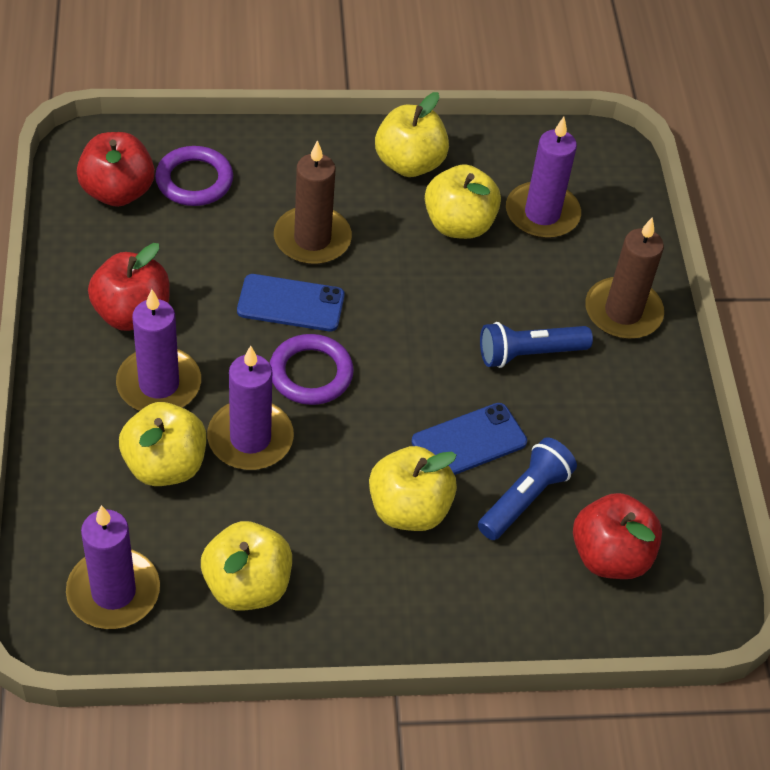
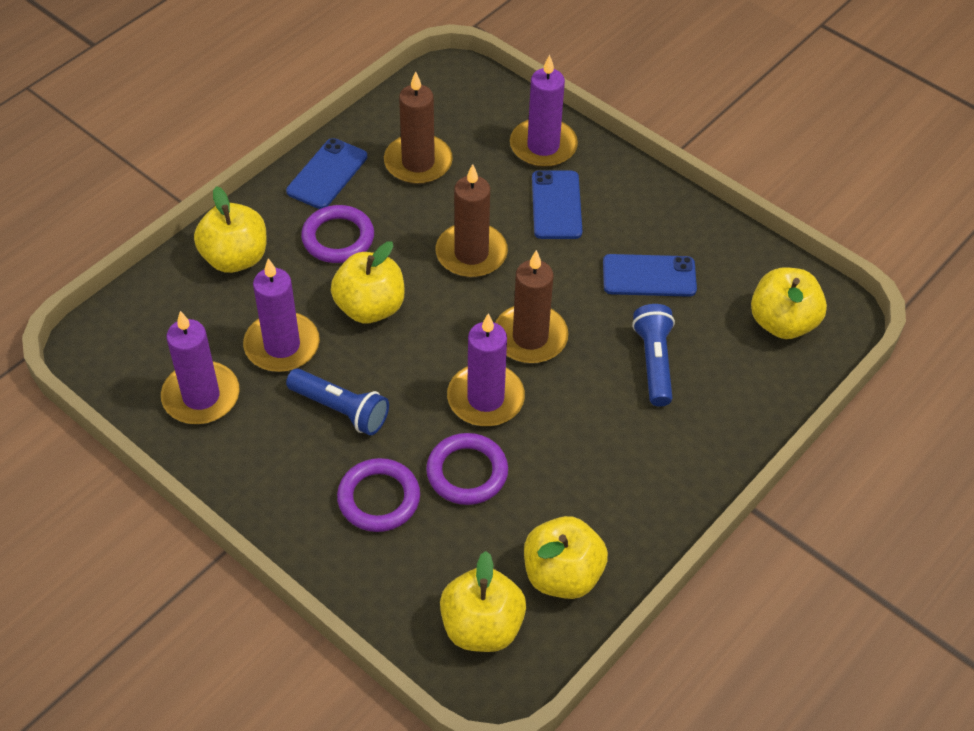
blue phone: [237,274,345,331] [411,403,527,475] = 2 -> [286,138,368,209] [532,170,582,239] [603,254,697,297] = 3
brown candle: [274,140,352,265] [585,217,664,339] = 2 -> [384,71,453,185] [436,164,508,278] [495,250,569,364] = 3
purple ring: [155,146,233,206] [270,334,354,405] = 2 -> [301,205,374,263] [337,458,420,532] [426,433,508,505] = 3
red apple: [77,132,155,207] [88,243,170,331] [573,493,662,579] = 3 -> none = 0

